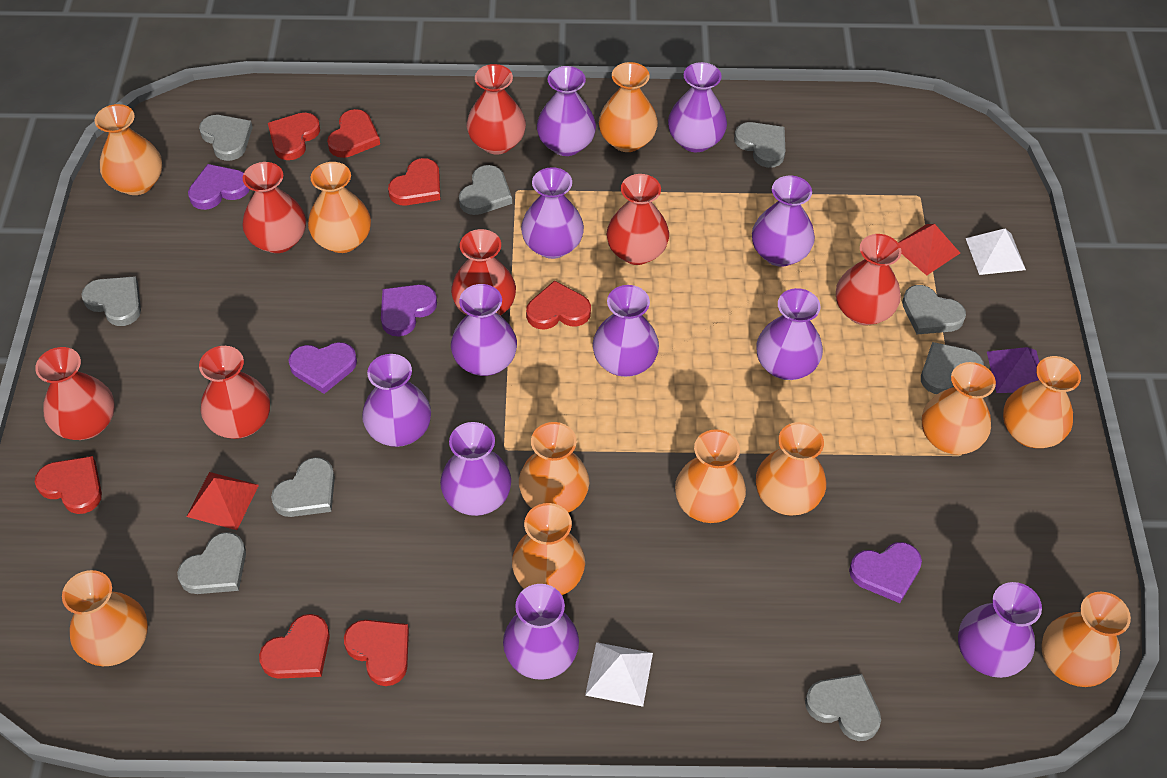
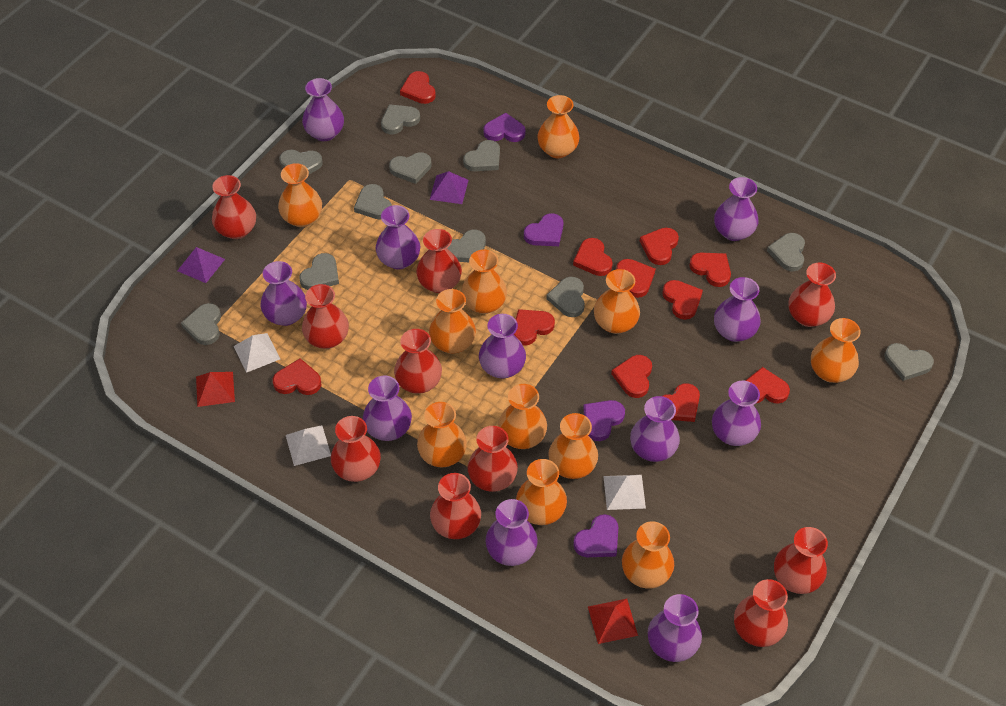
grey heart: [81,276,141,326] [177,532,246,594] [199,115,253,161] [271,457,335,517] [459,165,512,215] [734,122,785,168] [805,674,881,741] [902,285,966,334] [921,342,984,394] = 9 -> [181,303,221,345] [279,150,323,174] [300,253,339,290] [354,184,392,220] [381,104,420,134] [389,152,432,184] [447,230,486,262] [463,140,500,171] [546,277,585,317] [767,233,805,271] [885,343,934,381] = 11
purple pyramid: [987,347,1039,393] = 1 -> [177,247,225,283] [430,171,468,204] = 2
red heart: [35,456,102,514] [259,614,330,679] [268,113,320,160] [327,109,380,158] [344,620,409,686] [388,158,440,206] [526,280,591,330] = 7 -> [273,358,321,395] [400,71,436,104] [513,309,555,345] [573,238,613,276] [611,355,652,398] [616,259,656,298] [640,228,679,265] [662,280,703,320] [663,383,700,422] [689,253,731,287] [745,367,790,404] = 11
red vase: [35,347,115,440] [199,346,270,439] [242,162,306,253] [451,229,516,316] [467,64,526,154] [607,174,669,265] [836,234,902,325] = 7 -> [212,175,256,239] [302,284,349,349] [331,416,381,482] [394,329,442,394] [416,229,462,293] [430,473,481,539] [467,426,518,492] [734,579,788,647] [774,527,828,594] [788,263,836,327] = 10
white pyramid: [585,642,653,707] [966,228,1026,275] = 2 -> [234,333,280,373] [286,425,331,466] [603,475,646,510] = 3

